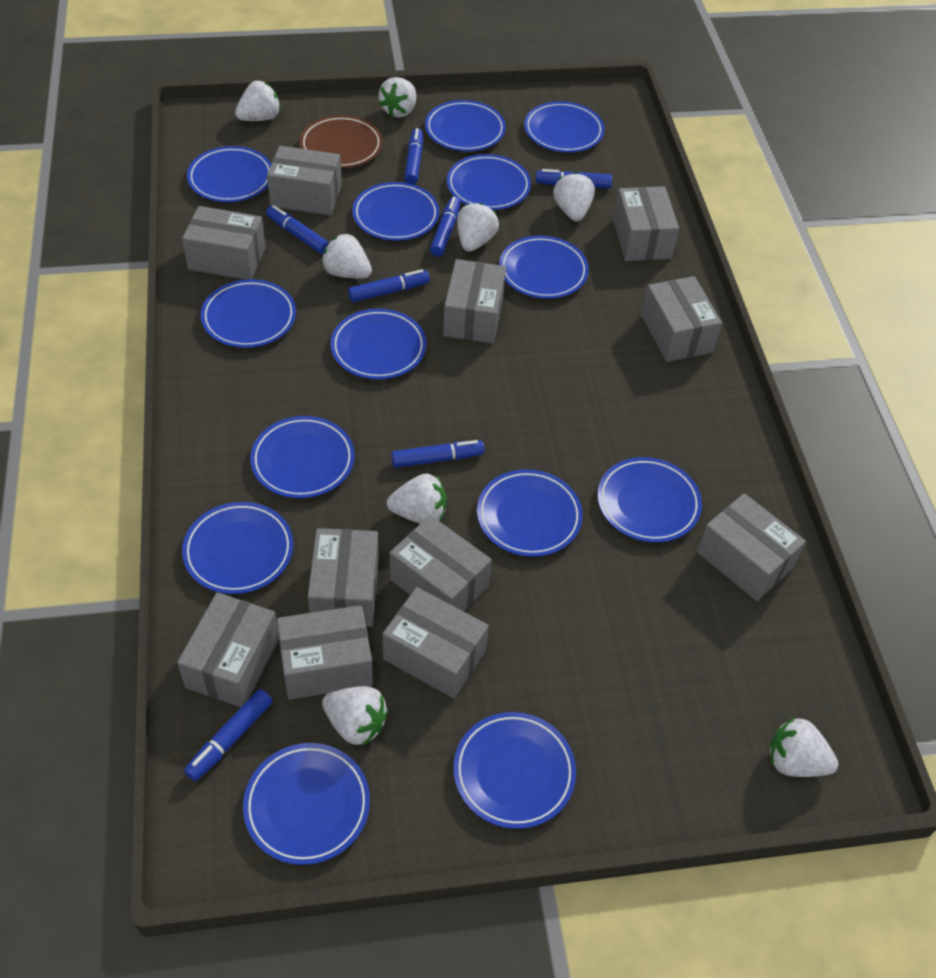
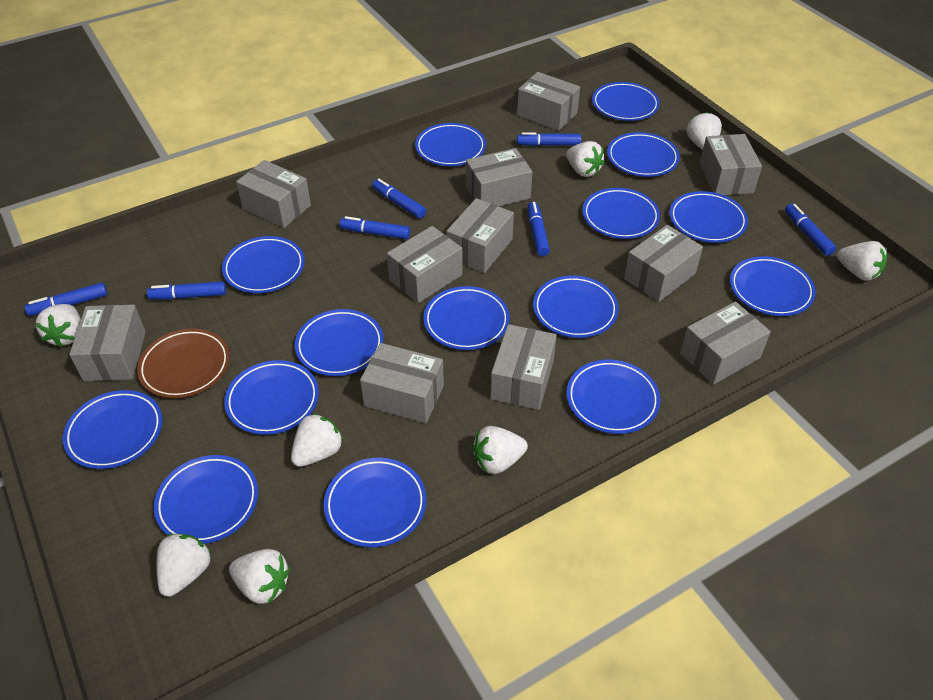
blue plate: [182,502,293,594] [187,146,271,202] [201,279,296,348] [243,743,370,865] [250,416,355,498] [330,309,426,380] [352,182,439,241] [425,100,506,151] [447,154,531,210] [453,712,576,829] [477,469,583,557] [499,236,589,299] [524,101,605,153] [597,457,702,543] = 14 -> [63,390,163,469] [154,455,258,544] [222,236,305,293] [224,360,319,435] [295,309,384,376] [324,458,426,547] [415,123,486,166] [423,286,510,350] [533,275,619,338] [567,360,660,434] [583,188,660,239] [592,82,660,121] [607,132,680,177] [669,191,748,243] [730,256,816,316] = 15

